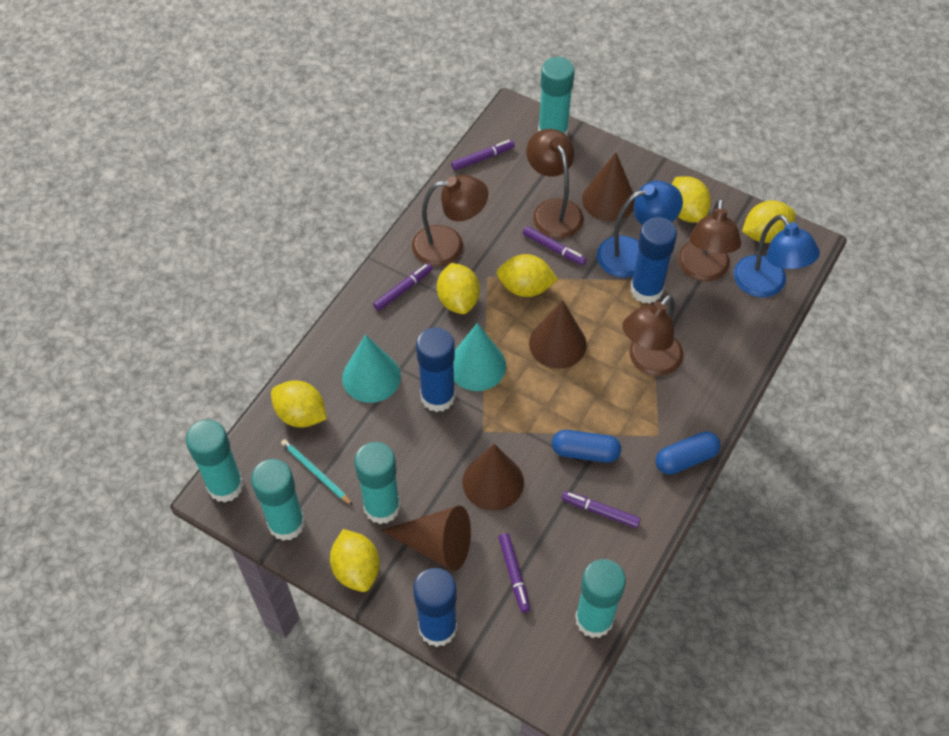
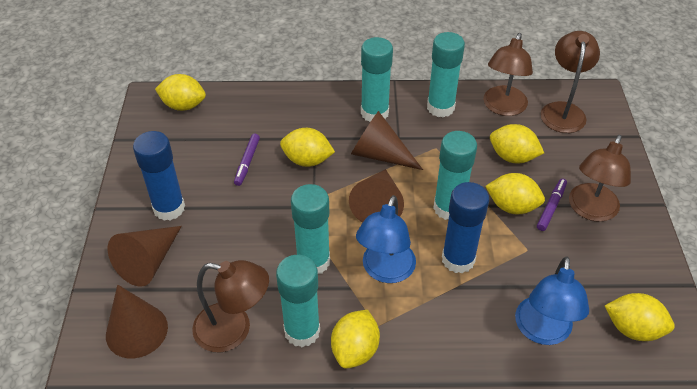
blue capsule: [552,430,621,463] [656,431,720,475] = 2 -> none = 0
blue glue stick: [413,568,457,647] [416,327,455,412] [630,217,677,304] = 3 -> [133,131,185,221] [442,182,489,273] = 2
purple marker: [373,263,433,311] [451,140,515,171] [498,533,530,613] [523,226,587,265] [562,491,641,528] = 5 -> [234,134,260,186] [537,179,567,231] = 2
turquoise cone: [342,335,401,403] [453,323,506,391] = 2 -> none = 0
turquoise pencil: [281,439,353,505] = 1 -> none = 0

